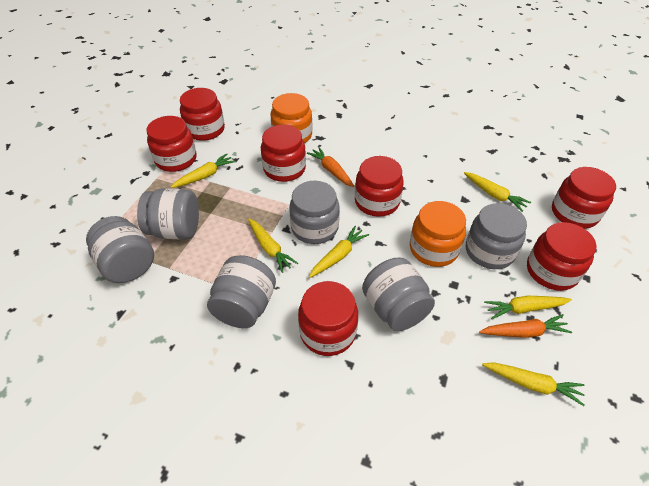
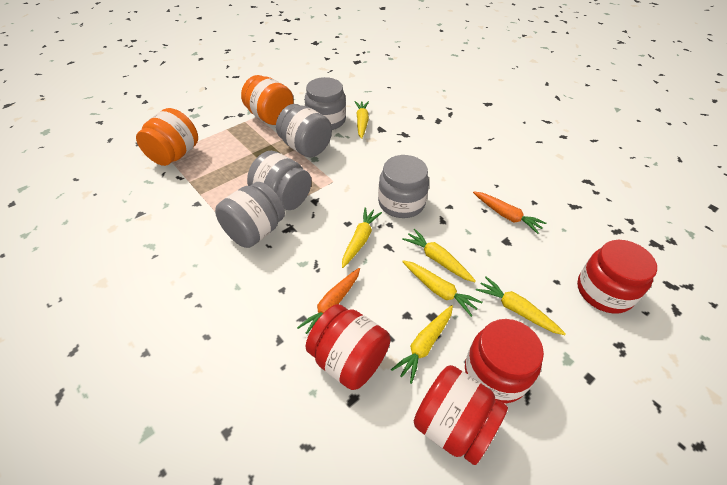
grey jar: [86,216,154,283] [137,188,199,240] [207,255,276,328] [289,181,340,244] [362,258,435,331] [466,203,527,269] = 6 -> [215,182,285,248] [247,151,311,210] [276,104,332,157] [305,77,346,130] [378,155,429,218] = 5
red jar: [146,116,196,172] [180,88,225,141] [261,125,306,182] [298,281,358,356] [355,156,404,217] [527,222,597,291] [552,167,616,229] = 7 -> [305,304,391,390] [414,365,508,465] [465,319,544,404] [577,240,657,314] = 4

